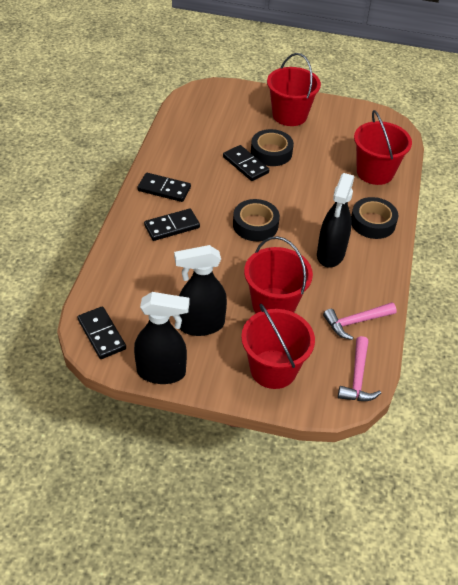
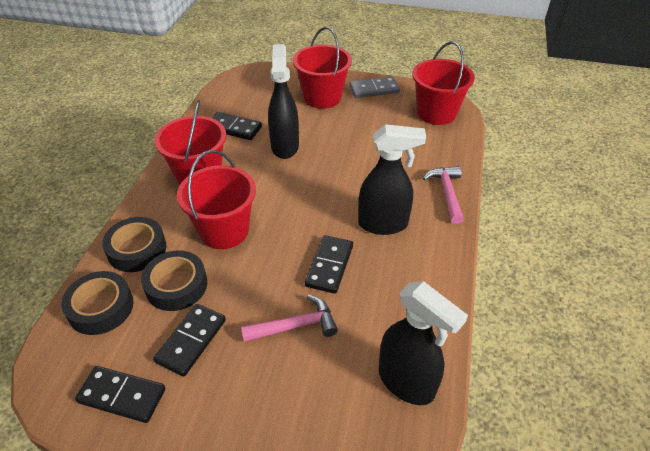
grey domino: none = 0 -> [349,77,400,98] = 1

